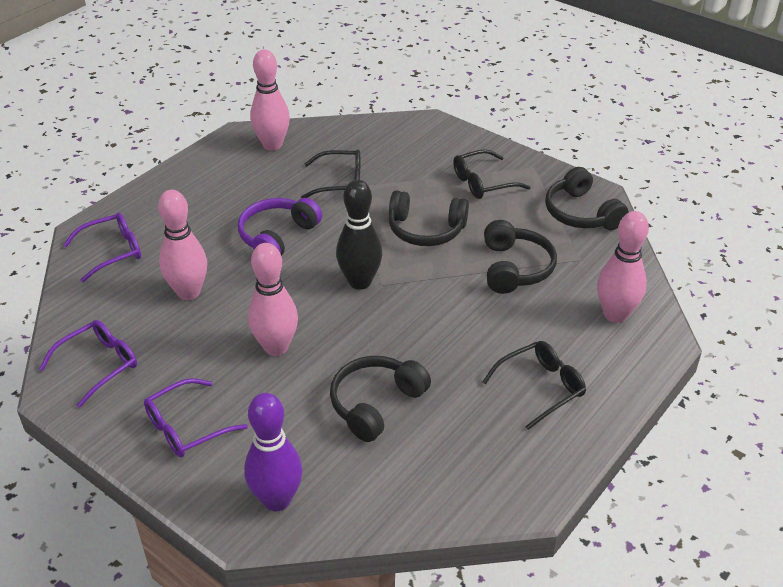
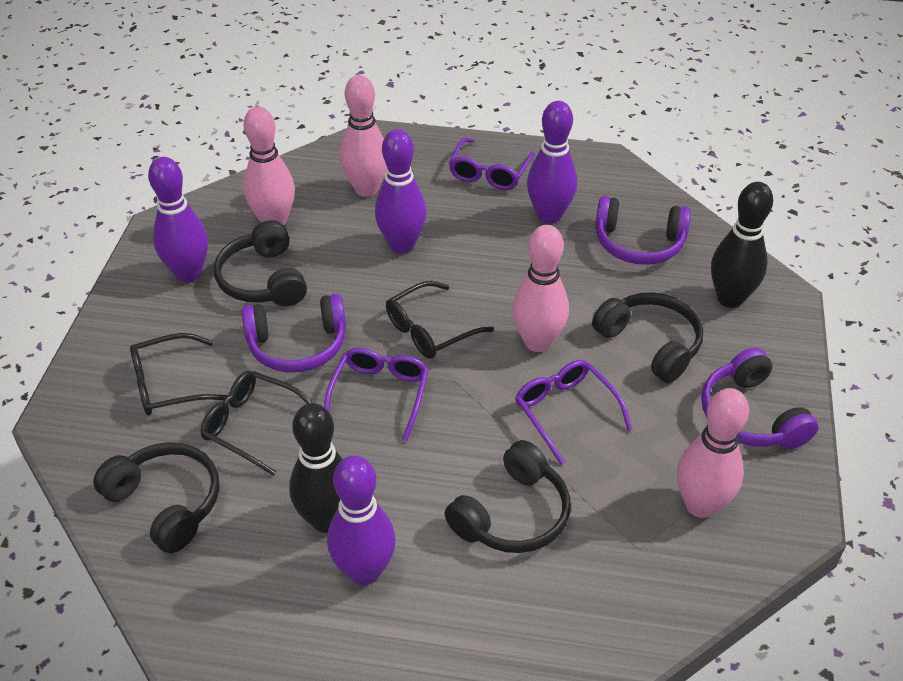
black bowling pin: [336,180,382,290] = 1 -> [289,403,343,533] [711,182,773,308] = 2
purple bowling pin: [244,393,303,511] = 1 -> [148,157,208,282] [327,455,396,585] [375,129,427,253] [527,101,577,224] = 4
purple headphones: [238,198,322,256] = 1 -> [242,294,346,373] [595,196,691,265] [701,348,819,449] = 3

